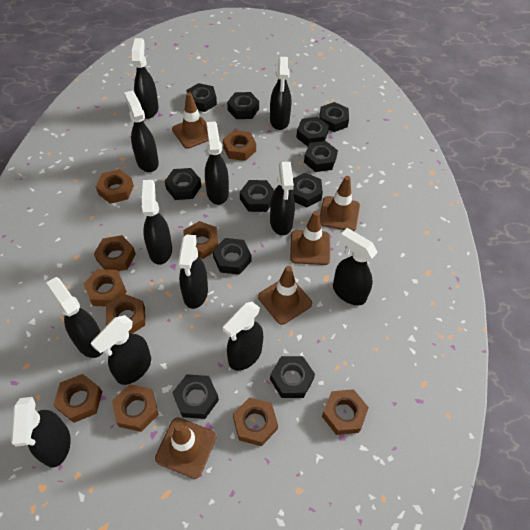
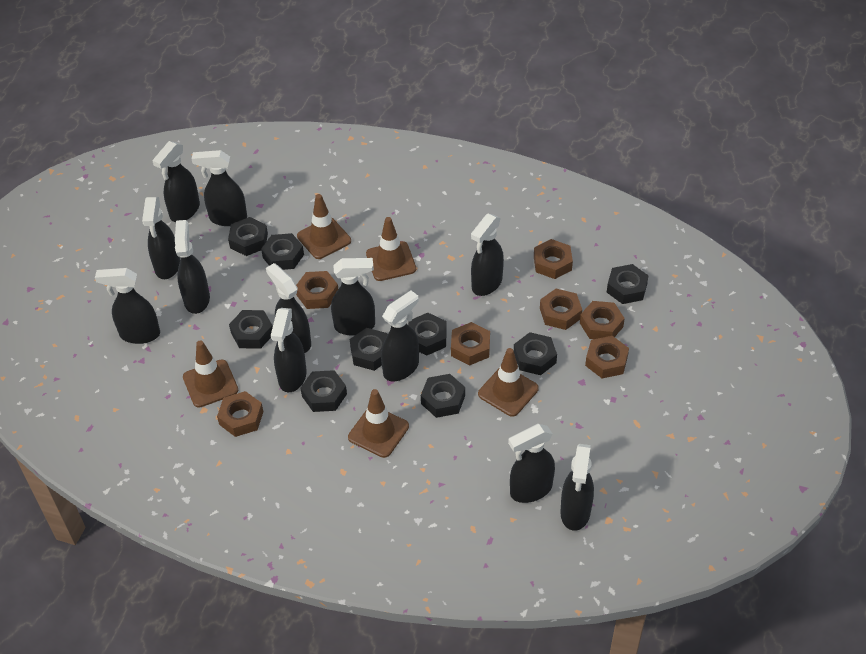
black nut: [165,168,201,200] [172,374,219,419] [186,83,217,112] [213,238,251,275] [227,92,259,119] [240,180,274,212] [270,356,315,398] [291,173,323,207] [296,117,329,146] [304,141,338,172] [320,102,349,132] = 11 -> [228,217,268,256] [229,310,273,349] [261,233,304,270] [301,370,347,412] [350,328,388,371] [408,313,447,356] [421,374,465,418] [514,332,557,375] [607,264,649,304] = 9
brown nut: [53,374,102,423] [83,269,127,307] [94,235,136,271] [96,169,134,204] [106,294,145,334] [112,384,159,432] [183,221,218,259] [223,130,256,161] [233,397,278,446] [322,389,369,435] = 10 -> [217,391,264,437] [296,271,338,309] [451,322,490,365] [534,239,573,279] [540,289,582,330] [580,301,625,339] [585,336,629,378] = 7

